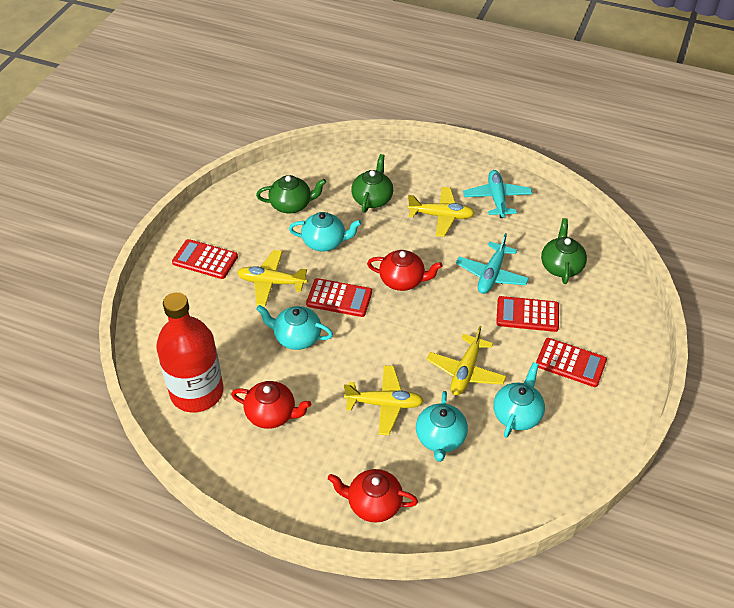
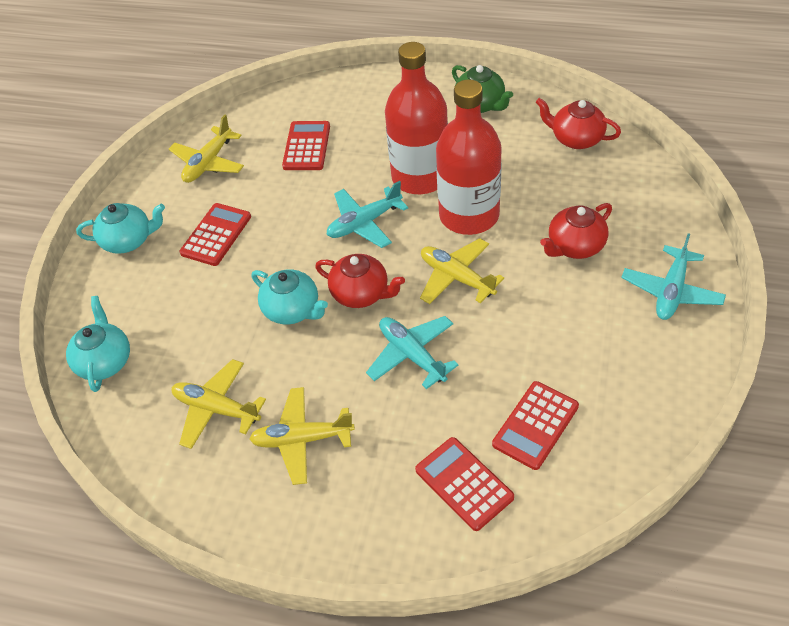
green teapot: [256,175,326,213] [351,154,393,213] [541,218,587,284] = 3 -> [452,65,513,113] = 1
red bottle: [156,292,224,412] = 1 -> [385,42,448,194] [436,79,502,235] = 2
turquoise plane: [456,233,529,294] [463,170,532,218] = 2 -> [327,181,408,248] [366,316,459,389] [621,233,726,320] = 3
turquoise teapot: [256,305,333,350] [289,212,362,251] [416,391,468,462] [493,362,545,438] = 4 -> [66,296,130,392] [76,203,165,254] [252,270,328,324] = 3

